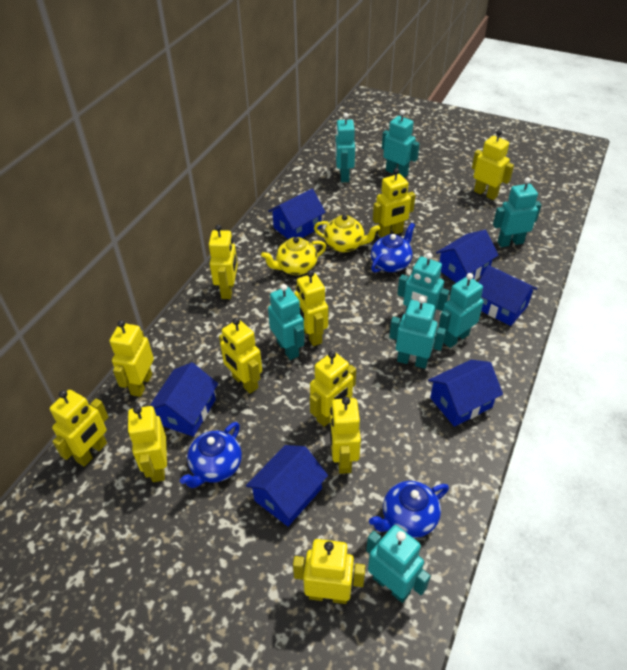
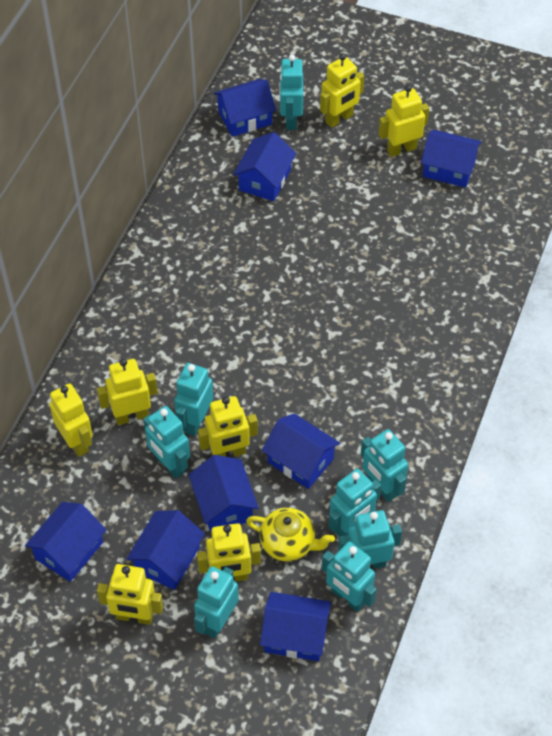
blue house: [149,362,218,437] [246,445,328,526] [268,189,326,240] [428,360,503,427] [436,230,499,283] [478,265,537,326] = 6 -> [25,502,107,582] [126,510,205,590] [189,455,259,533] [214,79,276,137] [233,132,296,201] [260,592,331,661] [262,414,340,489] [421,130,482,188] = 8
blue teapot: [180,422,242,488] [369,481,449,538] [371,223,415,273] = 3 -> none = 0
yellow robot: [50,390,109,467] [109,320,154,397] [128,406,167,482] [209,225,238,299] [219,318,262,393] [293,539,365,604] [294,270,328,346] [310,351,356,427] [329,397,361,474] [373,168,416,238] [472,130,514,200] = 11 -> [49,383,93,457] [97,359,158,425] [97,564,163,625] [197,523,261,581] [198,396,258,457] [320,54,364,128] [378,85,429,157] = 7
yellow teapot: [261,237,326,275] [314,215,380,252] = 2 -> [246,508,335,561] = 1

